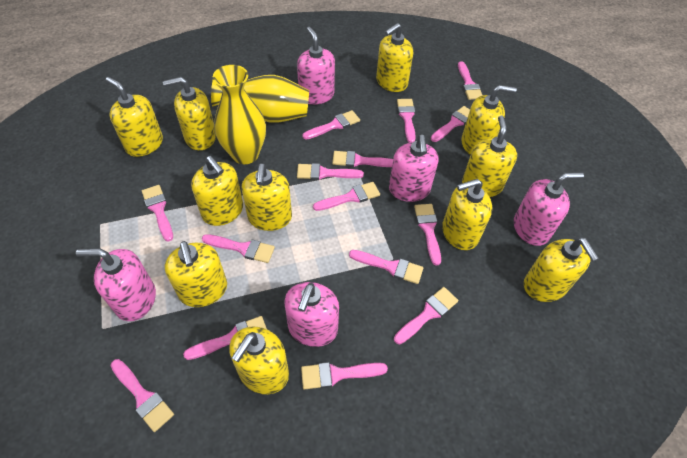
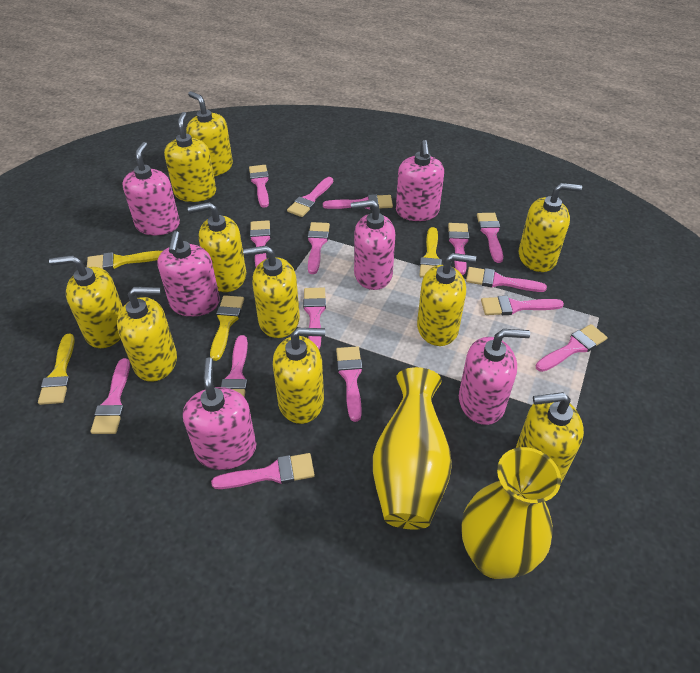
pink soap dispenser: [76,249,156,321] [284,282,339,347] [297,27,335,105] [389,135,438,202] [514,172,584,246] = 5 -> [122,142,180,235] [157,231,220,317] [183,357,256,470] [351,200,395,290] [396,140,444,221] [459,329,530,425] = 6
yellow brush: none = 0 -> [38,333,75,405] [87,251,163,270] [210,295,244,361] [419,227,442,278] = 4
yellow soap dispenser: [106,77,163,157] [163,77,216,150] [165,241,227,307] [191,156,243,226] [229,326,289,394] [242,163,292,231] [376,23,413,92] [442,179,492,250] [461,85,517,155] [462,115,517,197] [524,237,599,302] = 11 -> [49,255,123,348] [117,287,177,382] [164,112,216,202] [186,91,233,177] [188,202,246,292] [243,245,300,338] [273,328,325,424] [417,253,476,346] [516,392,584,482] [519,183,582,272] = 10

